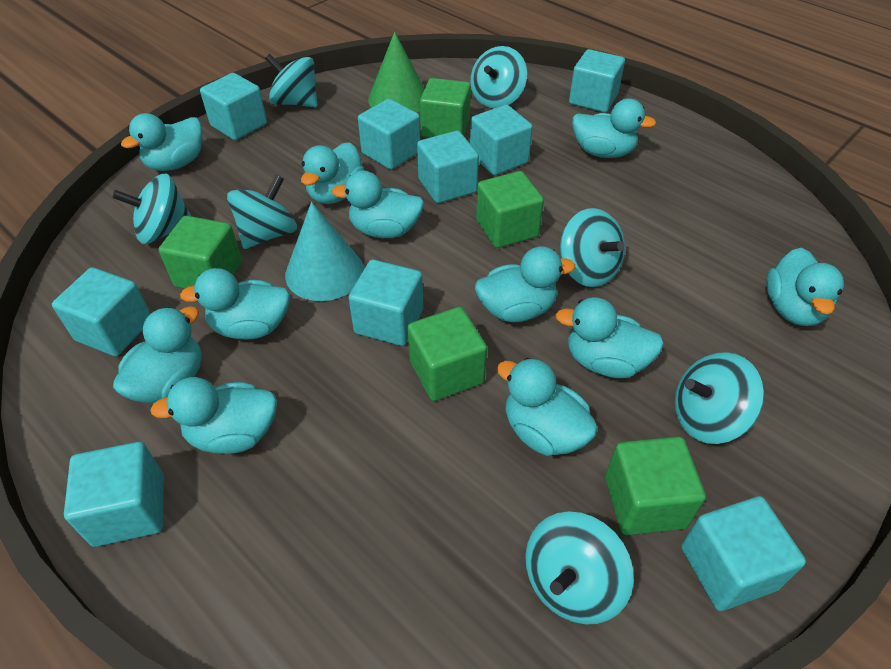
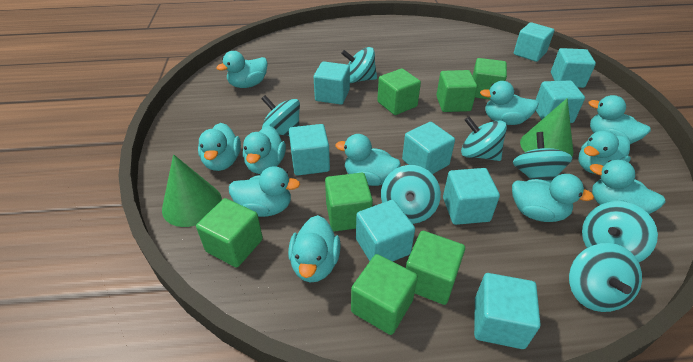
green cone: [368,32,425,112] = 1 -> [162,154,222,227] [520,98,573,156] = 2
green cube: [159,216,242,289] [408,307,487,401] [420,78,471,138] [476,171,544,248] [605,437,706,535] = 5 -> [196,198,263,268] [325,173,373,231] [351,254,418,335] [377,69,421,115] [406,231,465,305] [436,70,477,112] [473,58,507,100] = 7
turquoise cone: [285,202,364,301] = 1 -> none = 0

